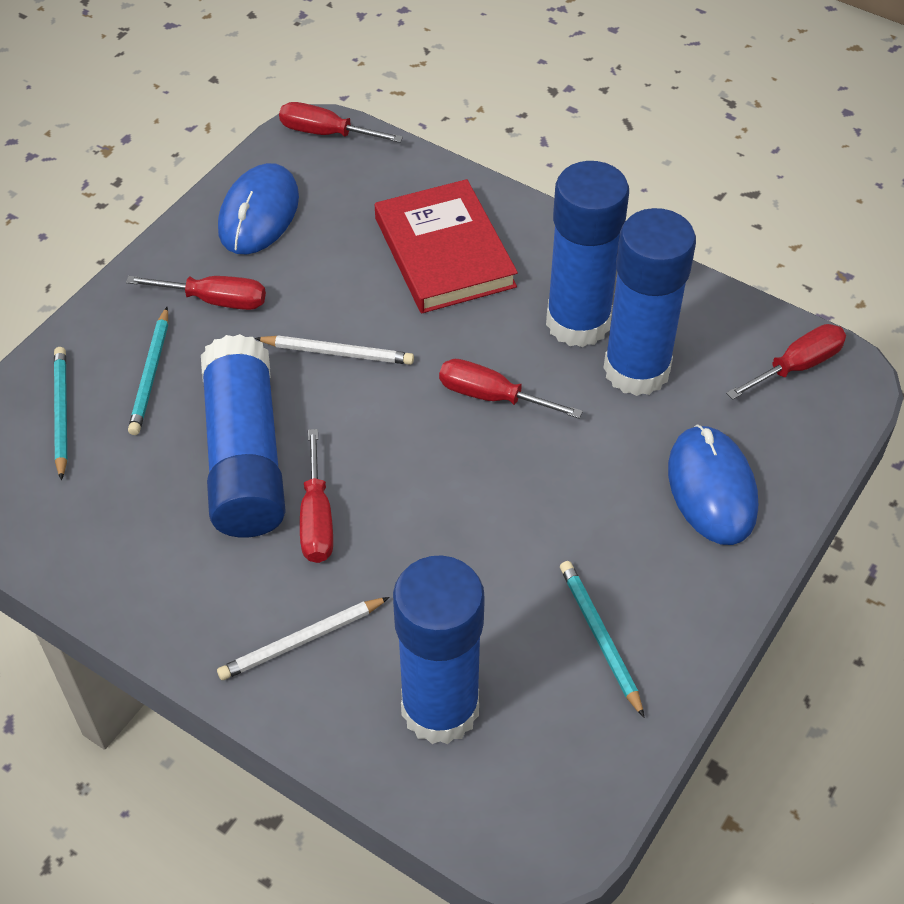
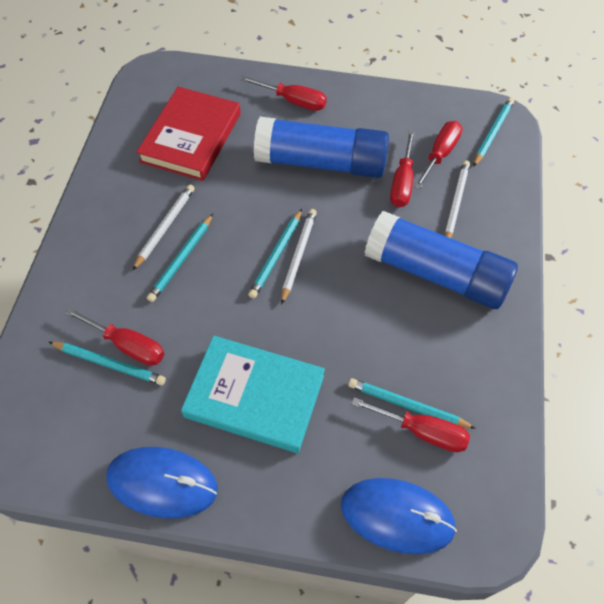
blue glue stick: [201,334,286,538] [393,555,485,744] [546,161,629,347] [604,208,696,396] = 4 -> [254,117,389,178] [365,211,518,309] = 2
turquoise book: none = 0 -> [181,336,325,453] = 1
turquoise pencil: [54,347,67,481] [128,307,168,435] [560,561,644,717] = 3 -> [49,342,166,385] [147,214,213,302] [248,209,302,299] [348,378,476,429] [473,98,514,167] = 5
white pencil: [217,597,389,680] [254,335,414,365] = 2 -> [133,185,195,270] [281,209,317,305] [445,160,470,238] = 3

